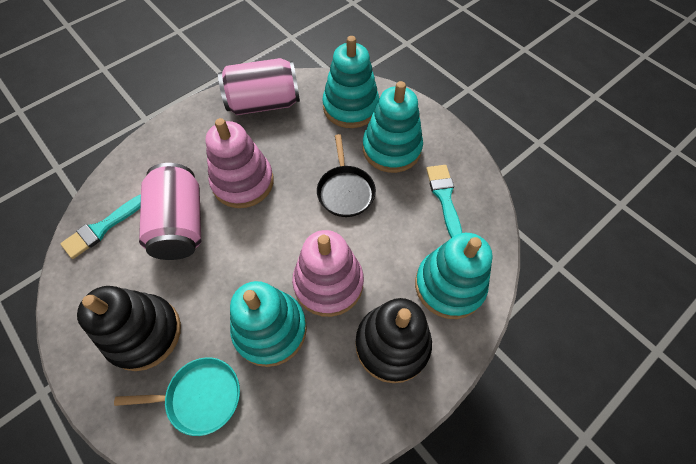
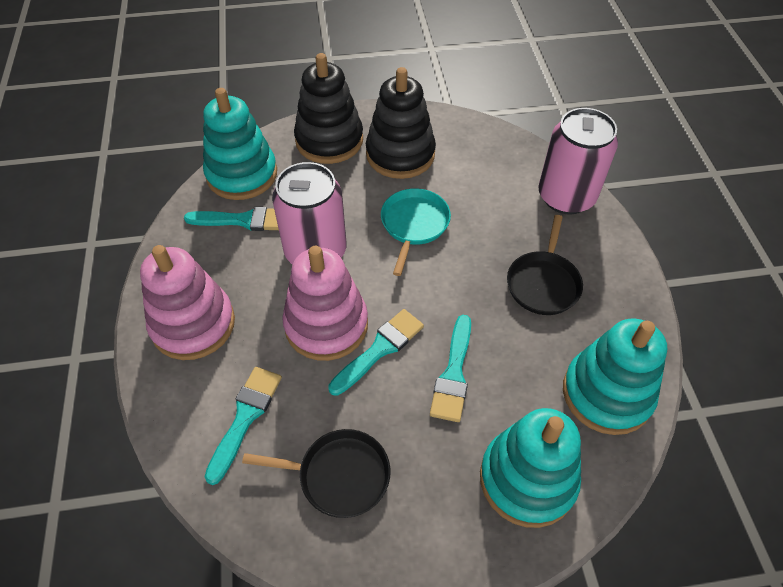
black pan: [317,134,376,217] = 1 -> [242,429,391,518] [507,215,583,315] = 2
turquoise brush: [60,194,141,259] [426,165,462,238] = 2 -> [184,207,279,231] [205,367,282,485] [328,309,424,396] [430,315,471,422] = 4
turquoise stacking toy: [230,281,307,367] [322,36,379,128] [363,81,423,173] [415,233,492,319] = 4 -> [203,88,277,200] [480,408,581,528] [563,318,667,435] = 3

